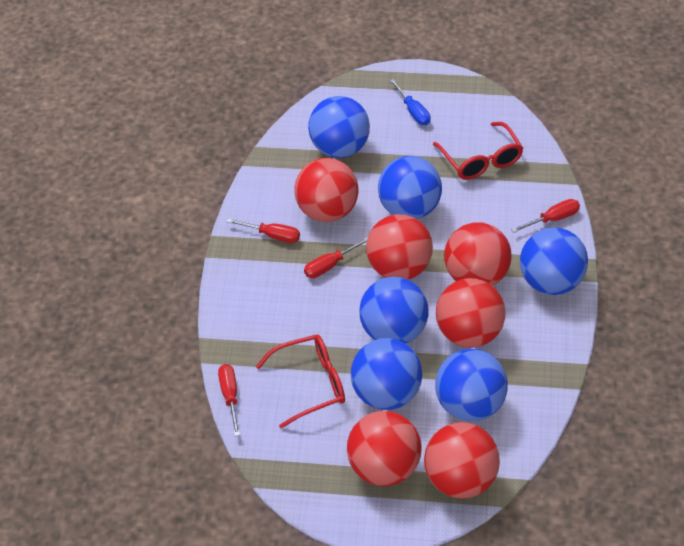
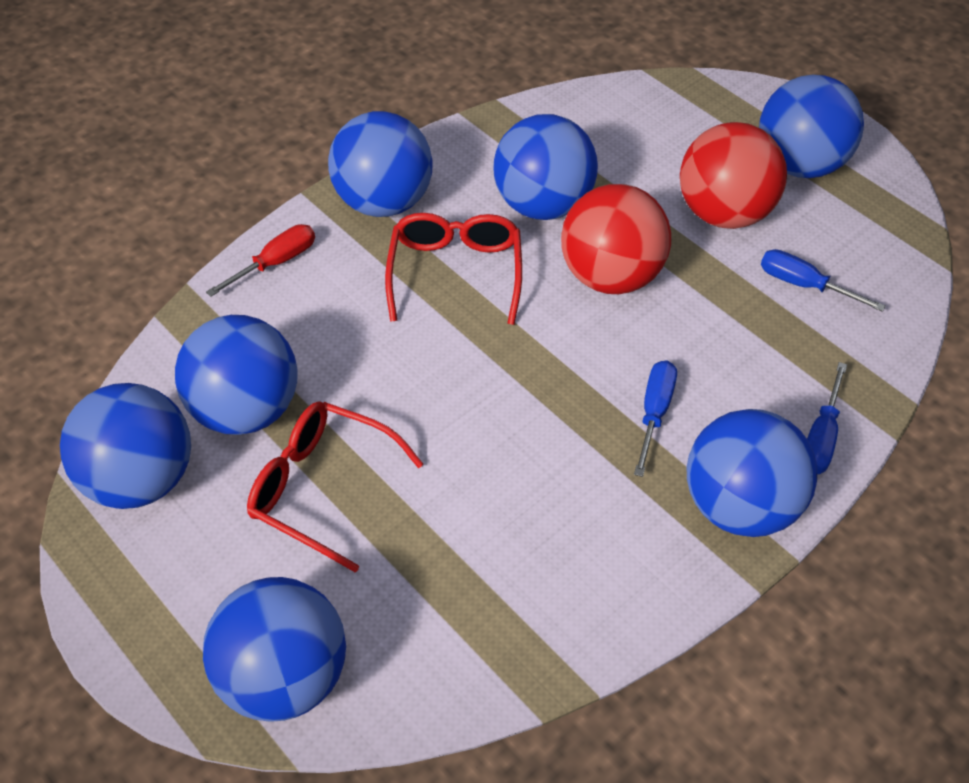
blue ball: [308,96,370,158] [351,338,422,410] [359,277,429,343] [378,156,442,219] [435,349,508,421] [520,227,588,295] = 6 -> [60,383,191,509] [175,315,298,435] [203,577,346,722] [328,111,433,217] [493,114,598,220] [687,409,817,537] [759,75,864,178] = 7
blue screwdriver: [389,79,431,125] = 1 -> [634,361,677,477] [761,249,885,312] [807,362,847,474] = 3
red ball: [294,158,358,222] [347,411,422,486] [366,214,433,280] [424,422,500,499] [436,278,506,348] [444,223,512,286] = 6 -> [561,184,671,294] [680,122,787,229] = 2
red screwdriver: [218,364,240,436] [227,218,300,243] [304,237,368,278] [511,199,580,233] = 4 -> [206,224,315,297] = 1

